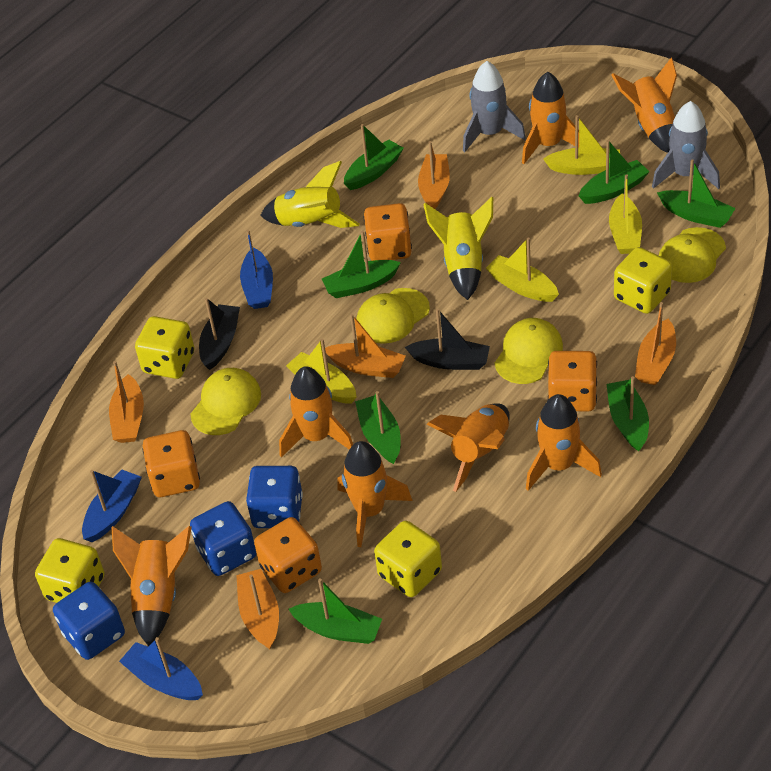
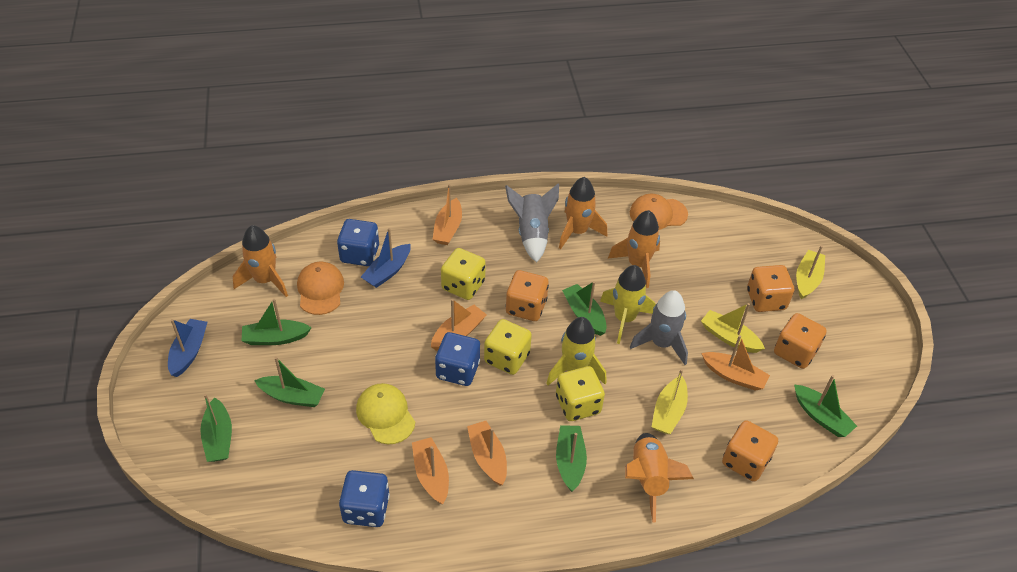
black boat: [199,298,240,370] [405,309,490,370] = 2 -> none = 0
blue boat: [82,469,142,542] [119,637,203,700] [240,230,273,309] = 3 -> [168,319,207,377] [361,228,411,288] = 2
green boat: [288,578,382,644] [322,231,401,298] [344,124,404,190] [355,391,401,464] [579,140,650,204] [606,376,649,451] [657,159,735,228] = 7 -> [200,394,232,462] [242,299,312,345] [254,357,325,407] [556,425,587,492] [562,281,607,336] [794,375,857,437] = 6
orange cap: none = 0 -> [297,262,344,315] [630,194,688,230] = 2
orange rocket: [112,526,192,646] [279,366,353,458] [337,441,413,547] [427,403,510,492] [522,72,579,164] [526,394,602,491] [611,57,677,153] = 7 -> [233,225,288,297] [559,177,607,249] [608,210,660,288] [625,433,694,522] = 4
yellow boat: [286,339,357,404] [486,237,559,302] [543,115,620,175] [609,174,642,254] = 4 -> [652,369,688,434] [701,303,765,353] [796,245,825,299] = 3
yellow cap: [191,368,261,435] [356,288,430,344] [494,318,563,384] [659,227,726,283] = 4 -> [356,383,415,444] = 1
yellow dice: [35,538,105,603] [135,316,195,379] [374,521,442,597] [614,247,672,314] = 4 -> [441,248,486,300] [484,319,532,375] [556,366,605,421] = 3

